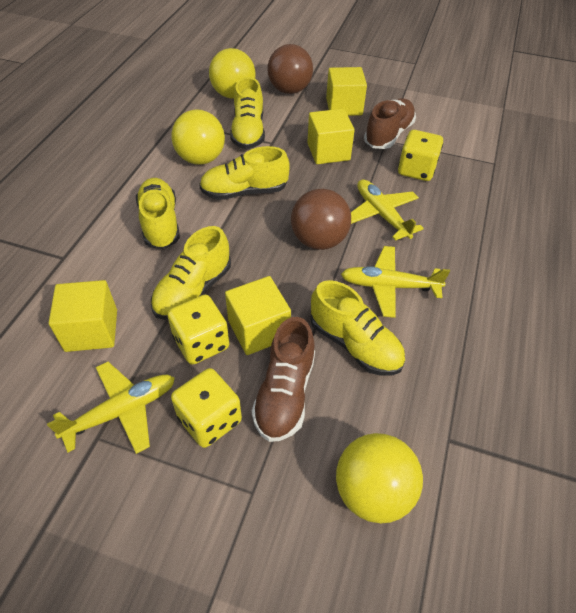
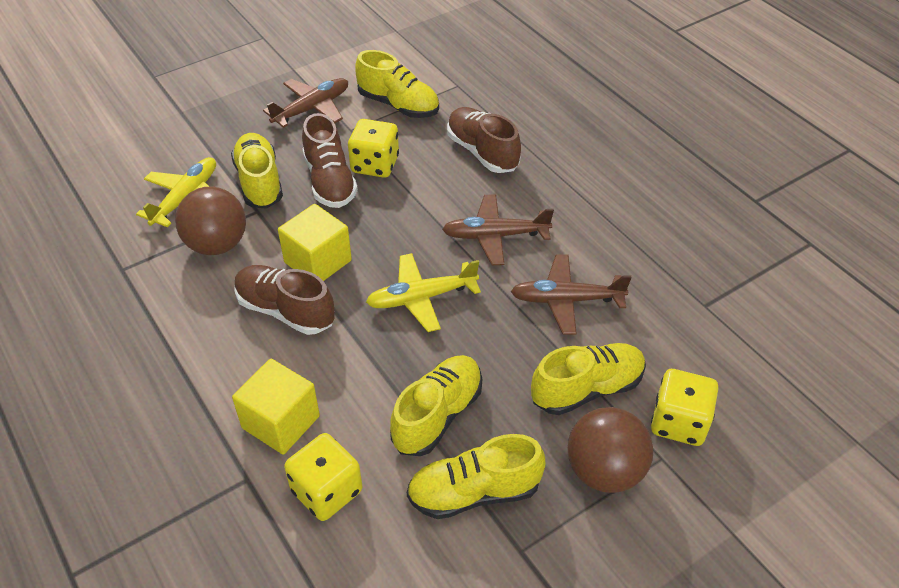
brown plane: none = 0 -> [263,78,348,128] [442,194,554,265] [510,255,632,335] = 3
brown shoe: [252,317,315,442] [364,98,416,149] = 2 -> [234,265,335,335] [302,113,358,208] [447,107,521,173] = 3
yellow ball: [171,109,225,165] [209,48,256,99] [336,433,423,523] = 3 -> none = 0
yellow cube: [49,280,117,352] [225,276,291,355] [307,109,354,164] [326,67,367,116] = 4 -> [232,359,320,455] [278,204,352,281] = 2
yellow plane: [47,362,175,454] [341,246,450,318] [351,179,424,241] = 3 -> [136,157,216,227] [366,253,481,332] = 2

